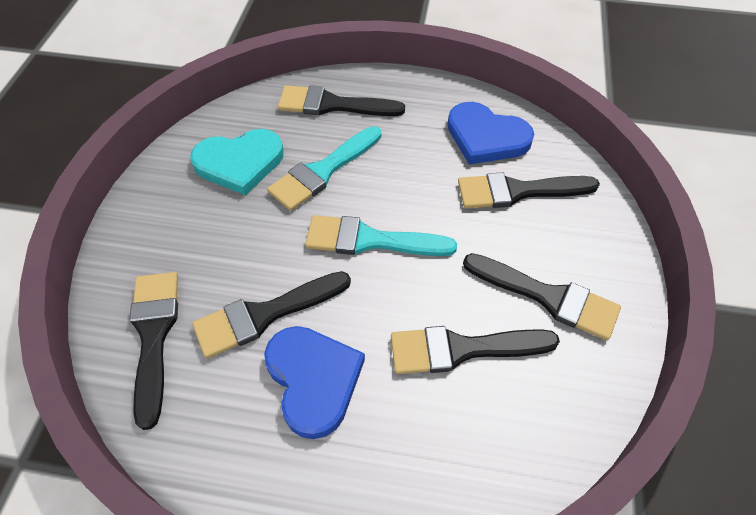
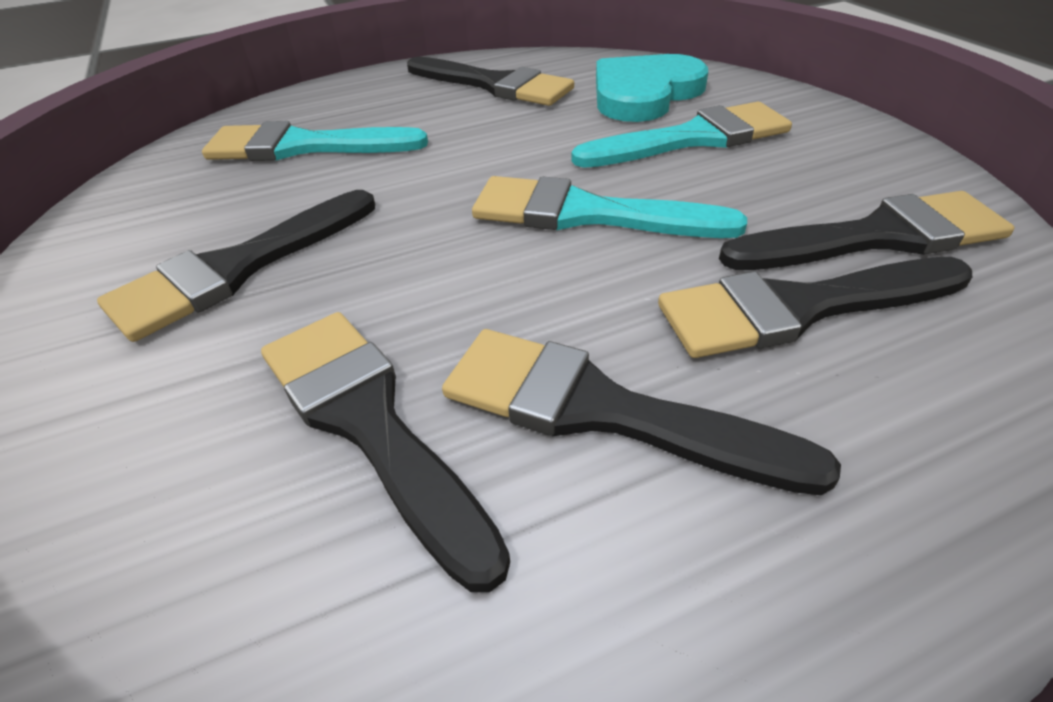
blue heart: [264,326,365,439] [447,102,534,164] = 2 -> none = 0
turquoise brush: [267,126,381,211] [305,215,457,256] = 2 -> [202,121,428,161] [472,176,747,238] [571,102,792,168] = 3

